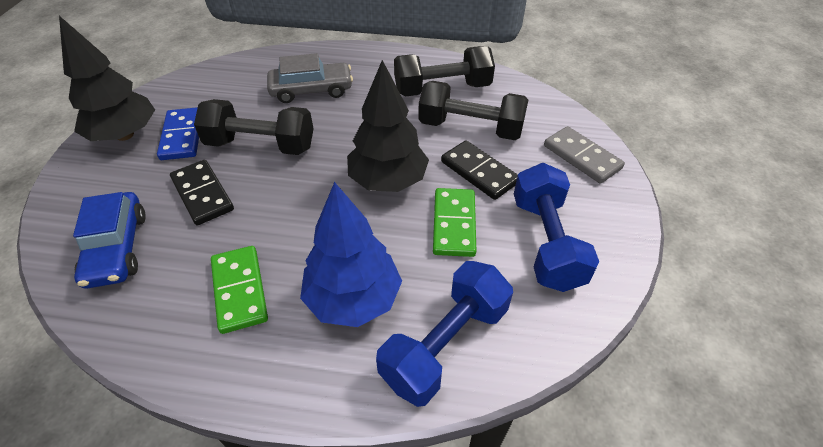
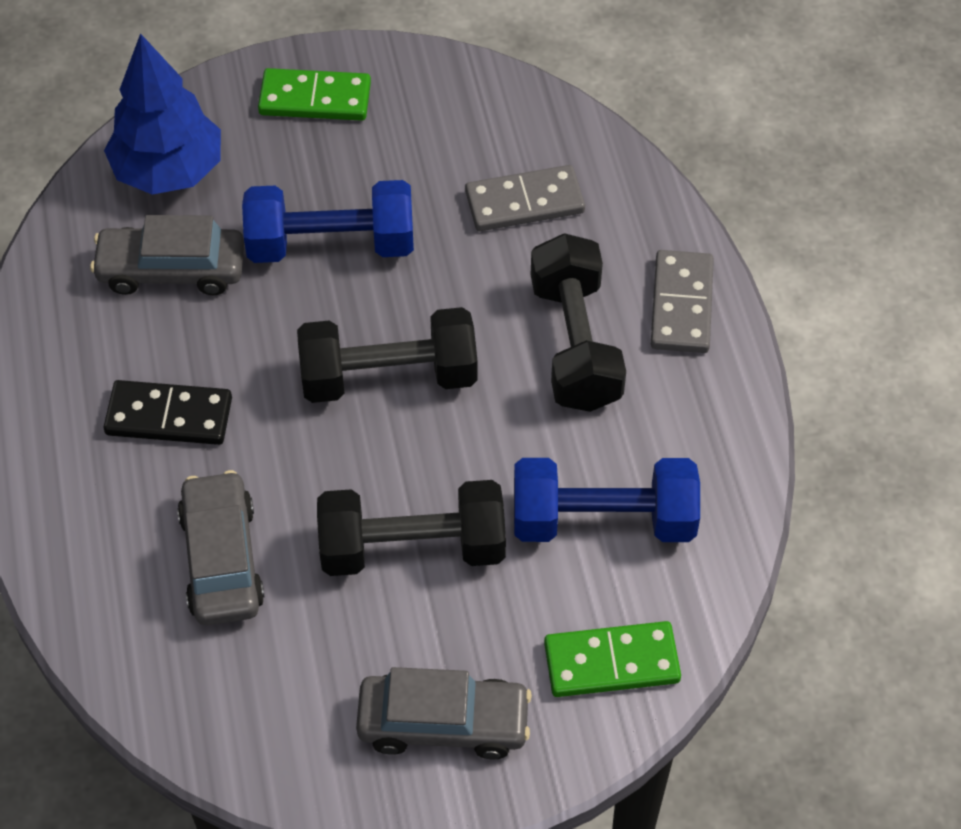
black domino: [170,160,234,225] [441,140,518,200] = 2 -> [104,380,232,445] = 1
black tree: [59,16,155,141] [347,60,429,192] = 2 -> none = 0
blue car: [73,192,146,289] = 1 -> none = 0
blue domino: [157,107,199,160] = 1 -> none = 0
grey car: [267,53,353,103] = 1 -> [90,215,244,295] [177,470,264,625] [356,667,532,760] = 3
grey domino: [544,126,625,184] = 1 -> [465,165,585,231] [651,250,714,353] = 2

